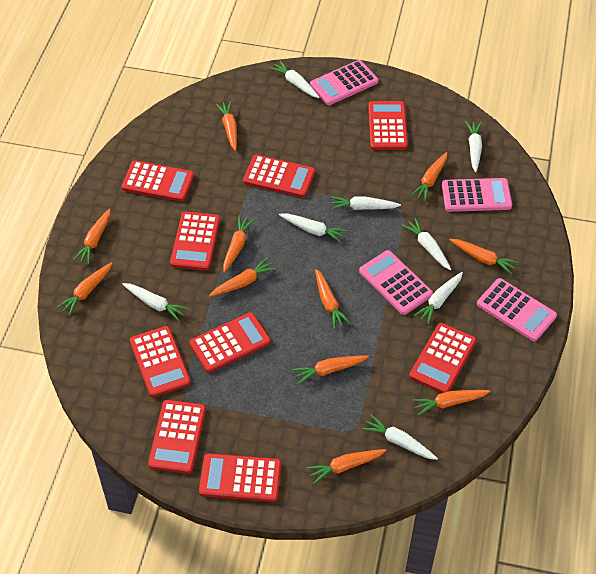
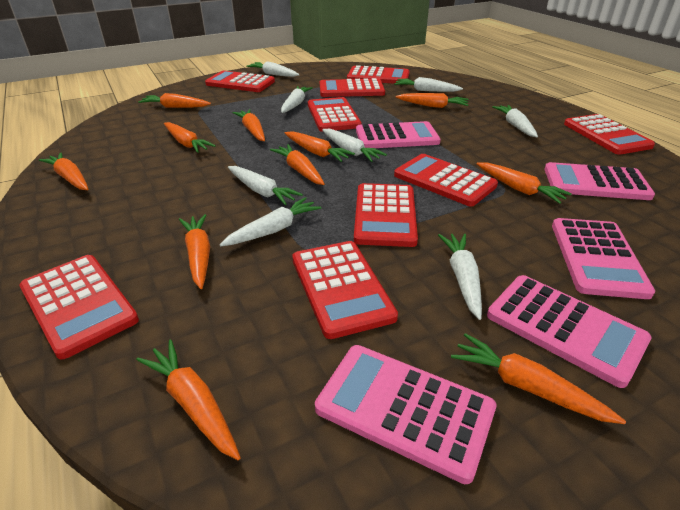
pink calculator: [310,60,378,105] [359,250,433,315] [442,178,512,212] [477,278,557,341] = 4 -> [315,345,496,484] [356,121,441,148] [487,275,652,388] [544,162,655,200] [552,218,655,299] = 5

